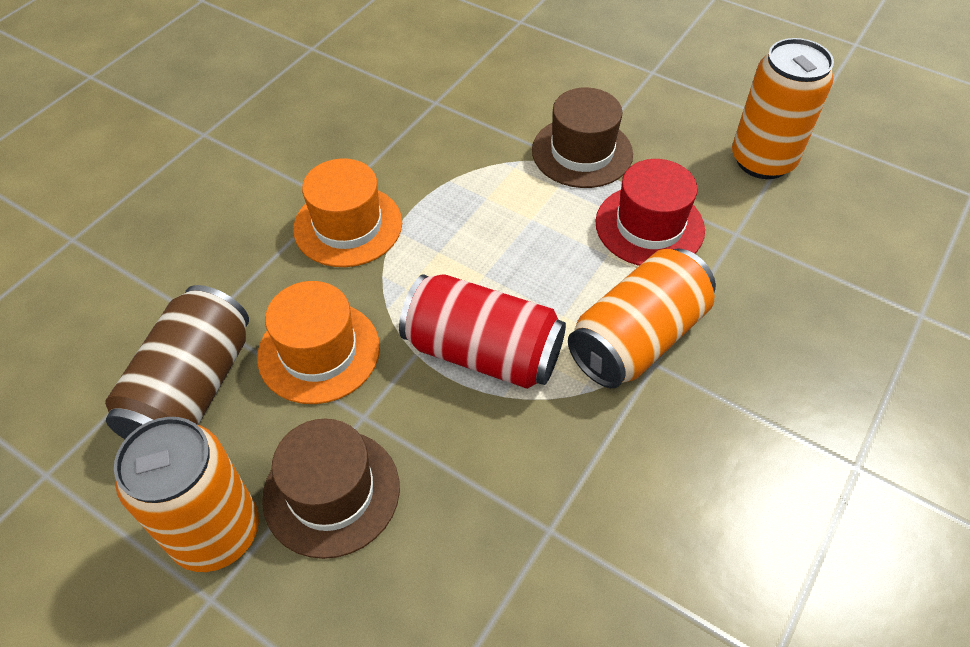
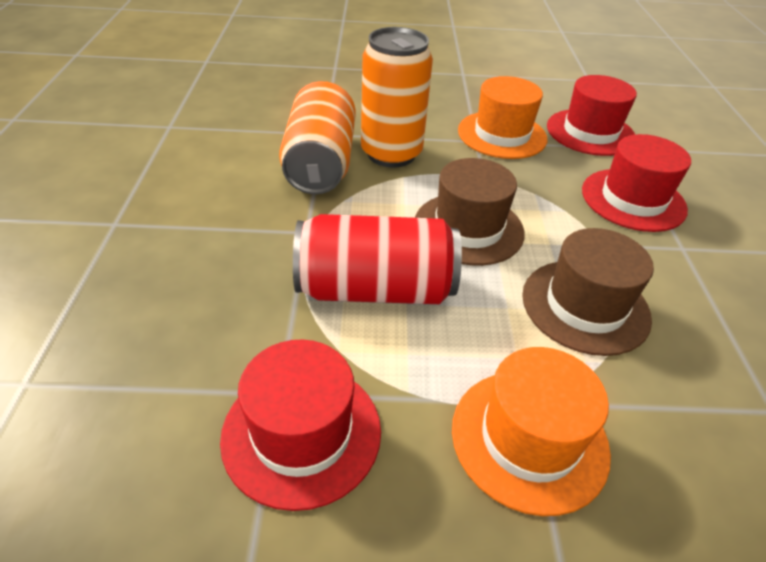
brown can: [105,285,249,439] = 1 -> none = 0
orange can: [114,417,259,572] [568,249,716,388] [732,38,834,179] = 3 -> [279,81,356,194] [361,27,433,168] = 2
red hat: [596,159,705,266] = 1 -> [220,340,381,511] [547,75,637,156] [582,134,691,232] = 3

